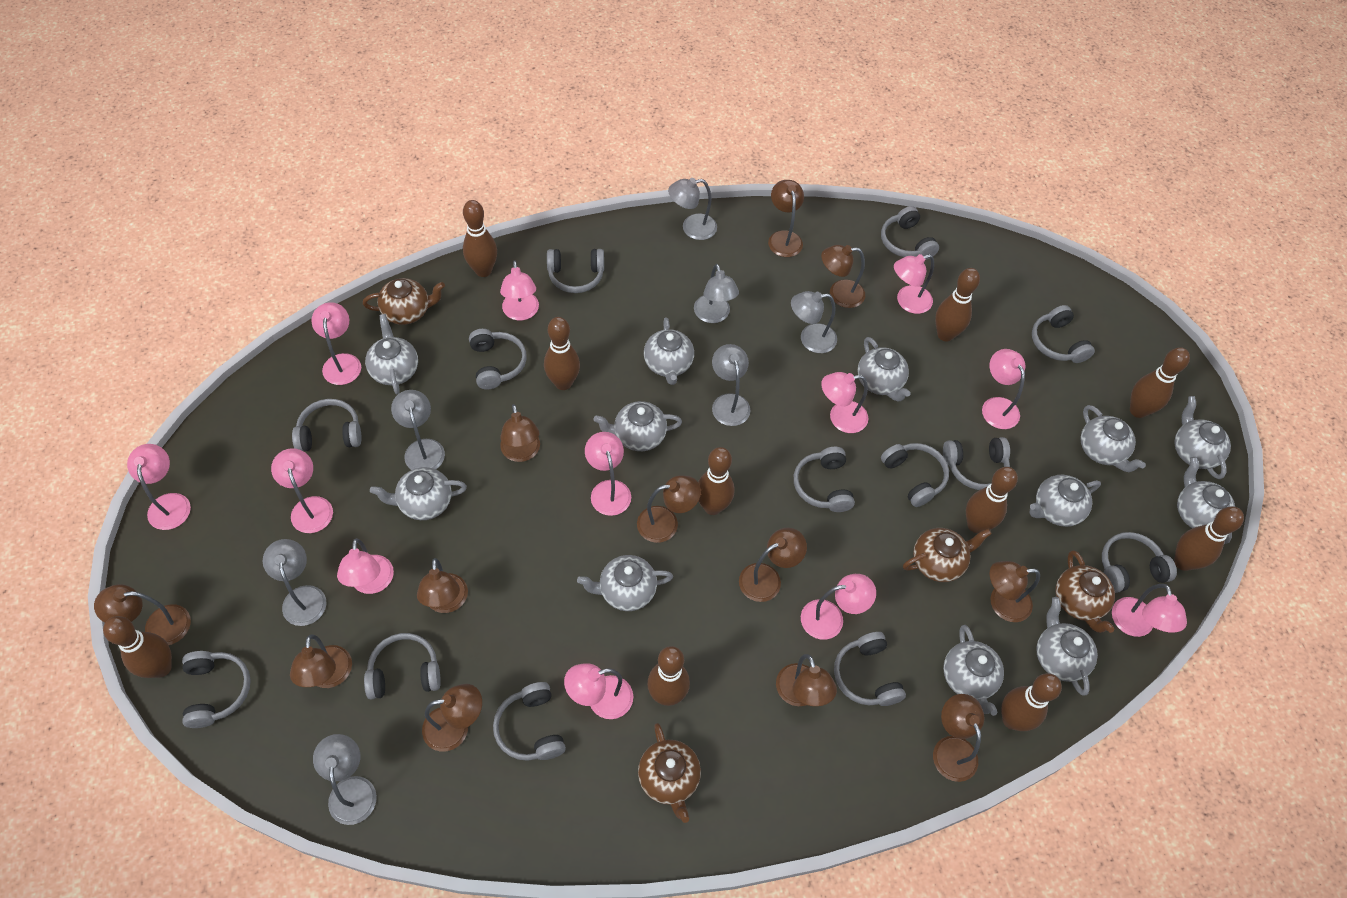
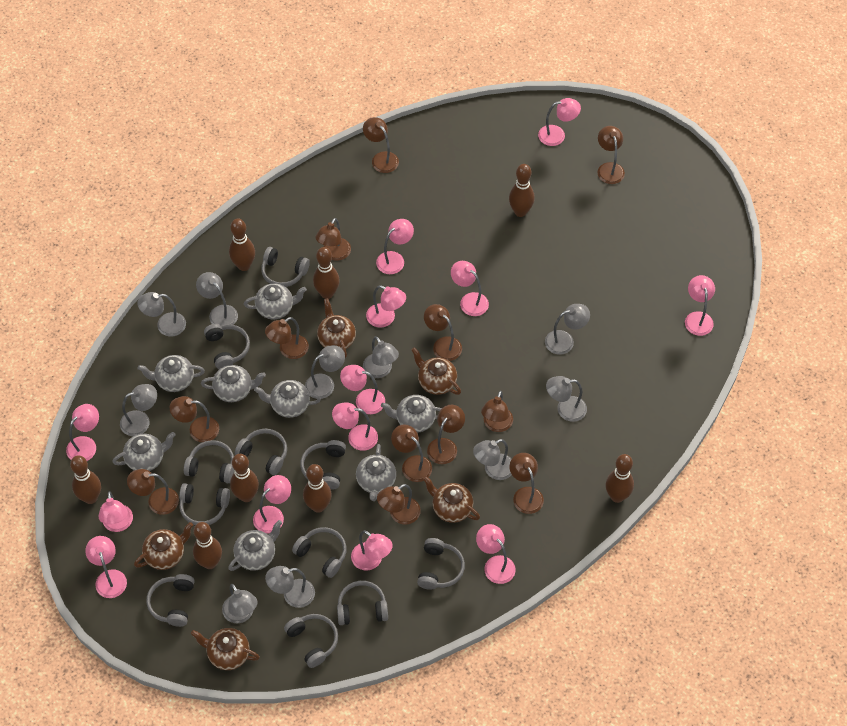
brown bowling pin: [103,616,172,678] [463,200,497,277] [544,317,580,390] [647,646,690,706] [698,447,734,515] [935,268,980,342] [966,467,1018,533] [1001,673,1062,731] [1130,347,1190,418] [1174,507,1244,571] = 10 -> [70,455,101,504] [193,522,222,569] [229,219,255,271] [230,454,259,502] [303,464,332,513] [313,247,340,299] [509,164,535,217] [605,454,634,503] = 8
brown teapot: [363,278,445,325] [638,723,701,823] [903,528,992,582] [1056,550,1115,633] = 4 -> [134,522,193,570] [191,628,260,670] [317,298,356,358] [411,347,461,395] [423,476,480,523] = 5
grey headphones: [182,651,251,728] [292,399,362,451] [364,633,441,700] [469,329,527,390] [493,682,566,761] [547,249,604,293] [794,447,855,512] [834,632,906,706] [881,206,939,260] [881,443,949,507] [943,437,1010,490] [1032,305,1095,363] [1102,532,1177,593] = 13 -> [146,574,195,627] [179,483,230,525] [184,440,234,483] [204,324,250,369] [235,429,287,475] [261,247,310,287] [284,614,338,668] [292,527,346,578] [300,440,346,490] [337,581,388,625] [417,538,465,590] = 11
grey lamp: [263,539,326,626] [313,734,377,825] [391,390,445,470] [668,178,717,240] [694,264,739,323] [712,344,751,426] [791,291,837,353] = 7 -> [120,384,157,436] [137,292,186,337] [196,272,238,325] [222,584,257,623] [265,566,315,608] [305,345,345,399] [363,336,399,378] [473,439,512,480] [545,304,590,355] [546,376,587,422] = 10
grey teapot: [365,314,418,394] [370,467,467,520] [577,555,673,611] [594,401,682,451] [644,317,694,385] [857,337,911,402] [943,625,1004,716] [1030,475,1101,527] [1036,597,1098,696] [1080,405,1146,472] [1174,396,1231,479] [1177,457,1235,544] = 12 -> [112,432,176,471] [137,355,205,392] [201,365,266,402] [228,520,282,571] [244,283,307,319] [254,380,321,418] [356,444,396,501] [381,395,442,433] = 8
pink lamp: [127,444,191,530] [271,448,333,533] [311,302,361,385] [337,538,394,594] [500,260,539,320] [564,663,633,719] [585,432,631,516] [801,574,876,640] [821,372,868,433] [894,254,934,314] [982,349,1025,429] [1112,584,1187,637] = 12 -> [66,404,99,461] [85,536,127,598] [98,491,133,532] [253,475,291,533] [332,402,378,451] [340,365,385,414] [351,530,393,571] [366,285,406,328] [376,219,414,274] [451,261,489,316] [476,524,516,584] [538,98,581,146] [685,275,715,336] = 13

